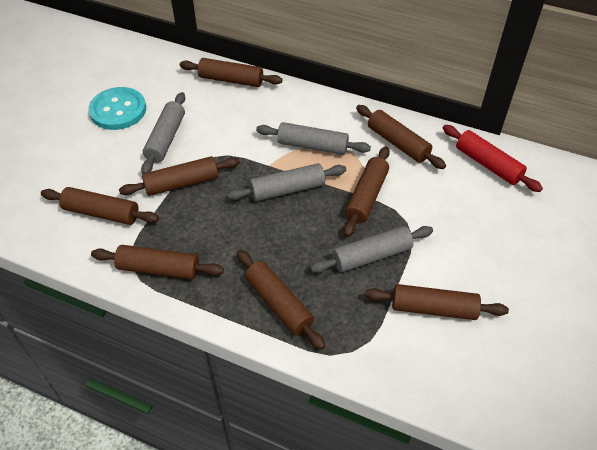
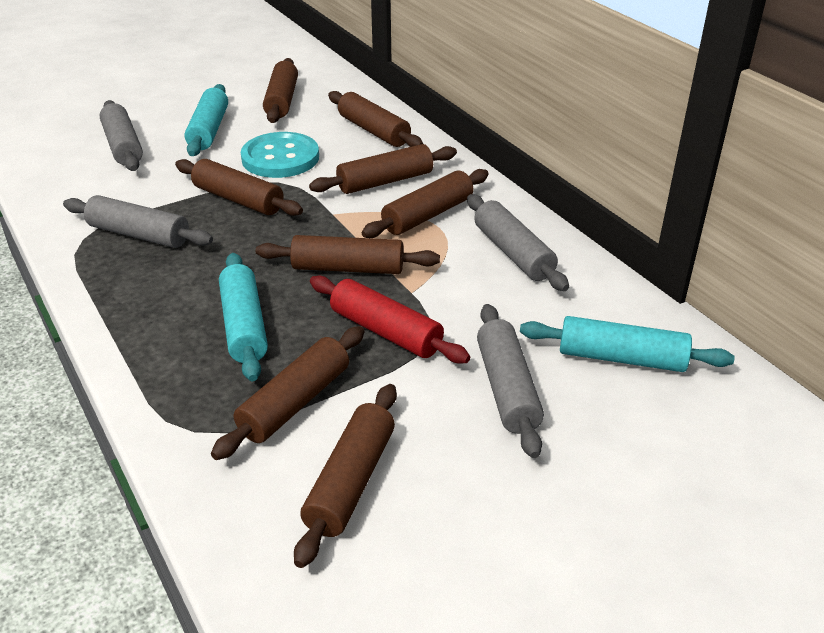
turquoise rolling pin: none = 0 -> [185,84,228,156] [219,253,268,381] [520,316,735,372] = 3

